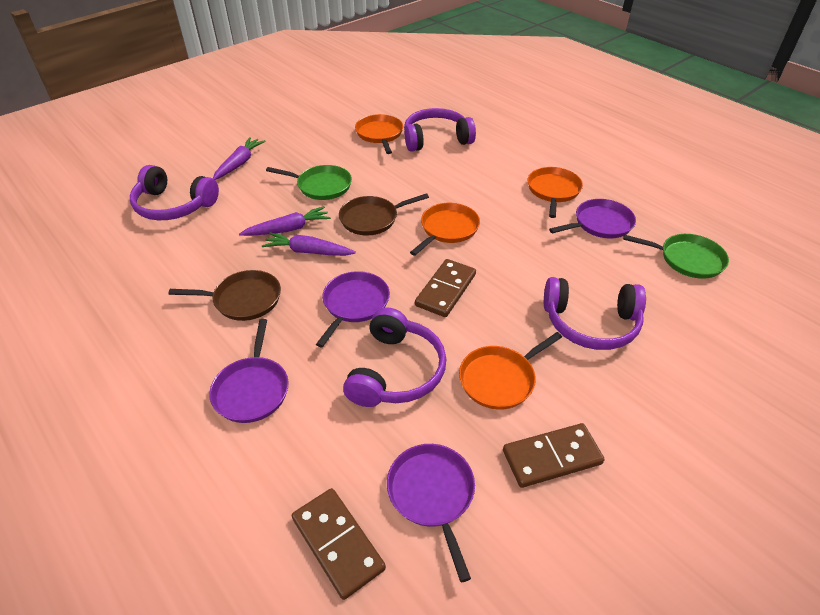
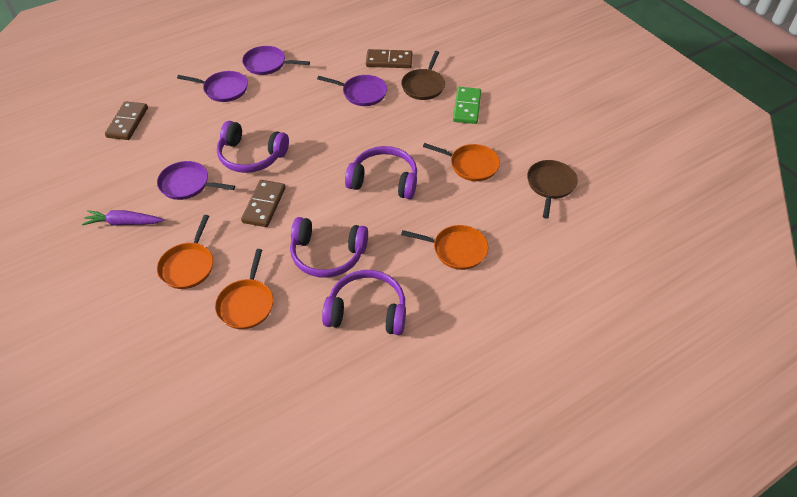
green domino: none = 0 -> [453,87,481,124] = 1
green pan: [266,165,352,200] [623,234,729,279] = 2 -> none = 0
purple carrot: [213,137,266,180] [239,206,331,236] [262,232,356,256] = 3 -> [82,210,165,226] = 1

